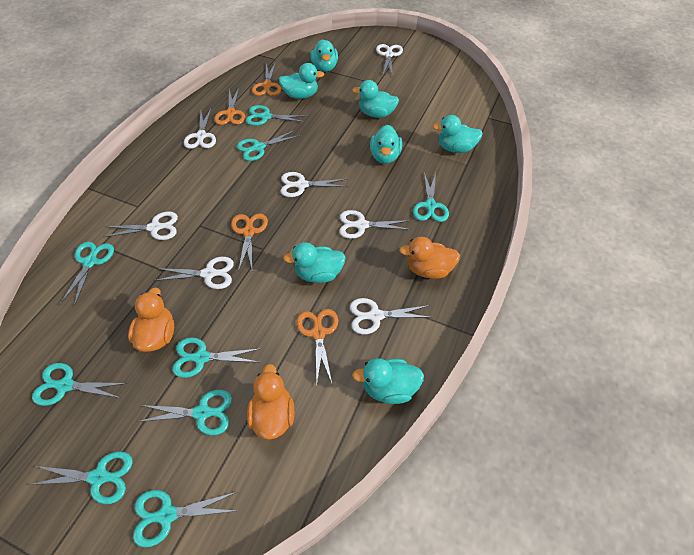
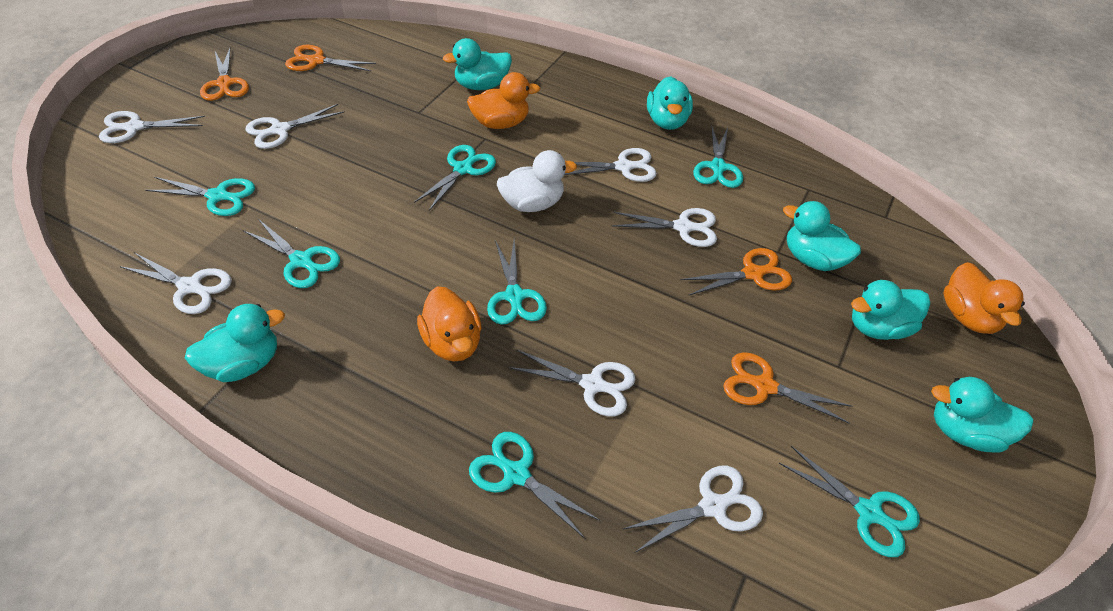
turquoise duck: [279,63,324,99] [283,242,346,283] [310,39,338,72] [352,80,399,118] [352,358,424,404] [370,125,402,164] [433,115,483,153] = 7 -> [185,304,285,382] [443,38,512,90] [647,76,693,130] [783,201,861,271] [851,280,930,340] [931,377,1033,453] = 6
turquoise scissors: [28,451,133,504] [32,363,127,406] [60,242,114,306] [133,490,237,548] [137,390,232,435] [172,337,259,378] [237,130,300,161] [246,105,305,126] [413,172,449,222] = 9 -> [145,177,255,216] [243,219,340,288] [414,145,496,211] [469,432,600,539] [487,239,547,325] [693,125,743,188] [779,446,920,557] = 7
white duck: none = 0 -> [497,150,577,212] = 1

